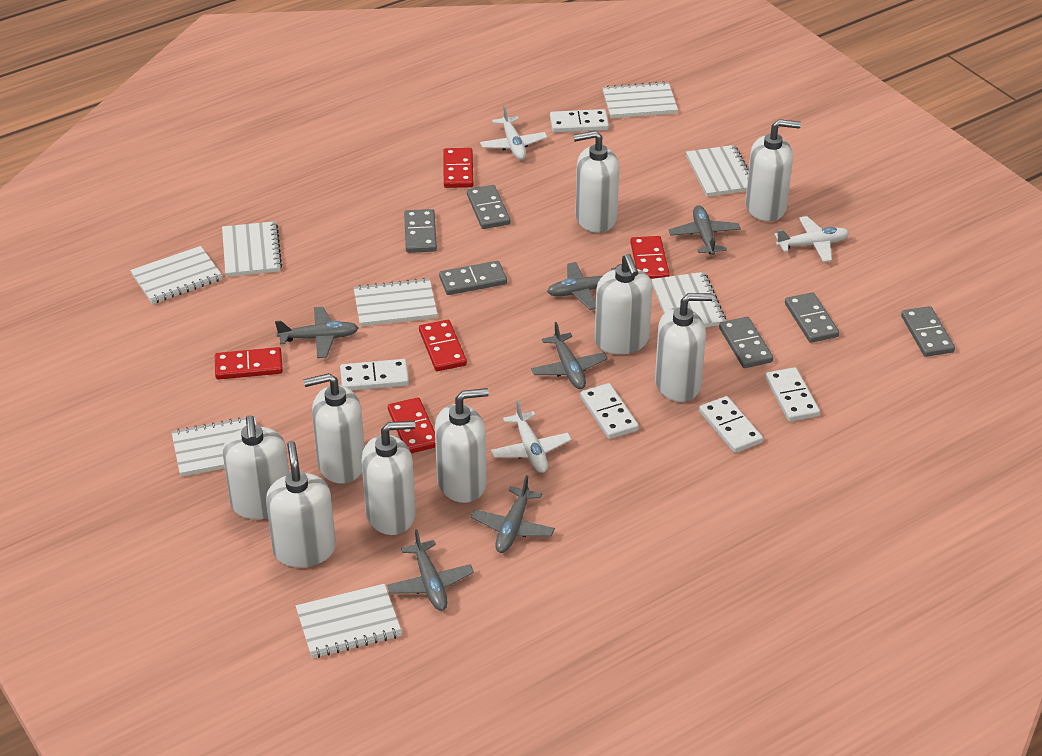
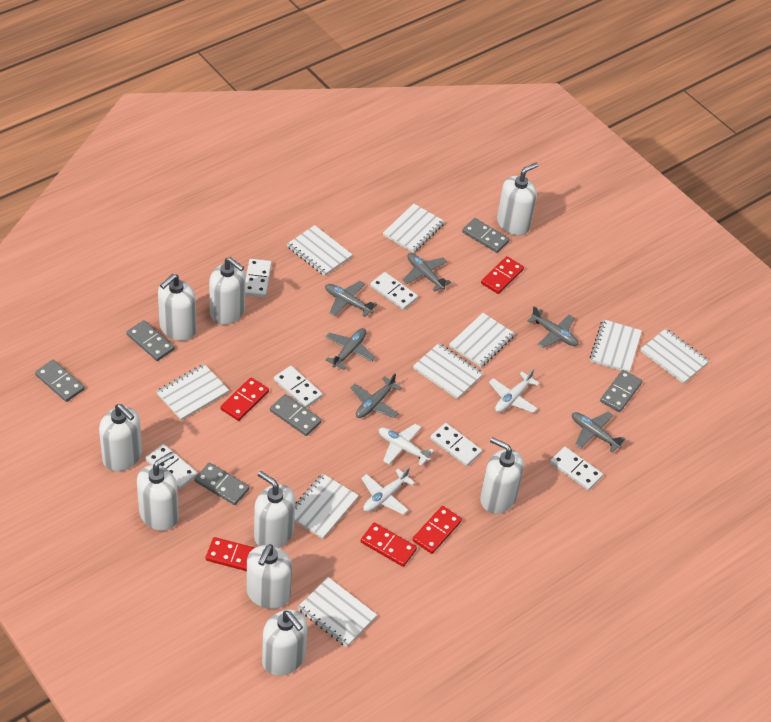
white domino: [340,359,409,391] [550,109,609,133] [580,383,639,439] [699,396,763,453] [765,367,820,422] = 5 -> [146,444,197,489] [245,259,272,297] [274,366,323,408] [370,272,418,310] [430,423,482,466] [550,447,603,490] = 6
white notebook: [130,246,223,304] [171,416,257,477] [222,221,282,277] [296,584,402,658] [353,278,438,327] [602,81,678,118] [651,272,726,327] [686,145,749,197] = 8 -> [156,364,229,420] [287,225,353,276] [294,474,359,539] [298,577,377,647] [383,204,445,253] [413,343,483,399] [449,313,515,367] [590,319,642,372] [640,329,709,384] = 9

